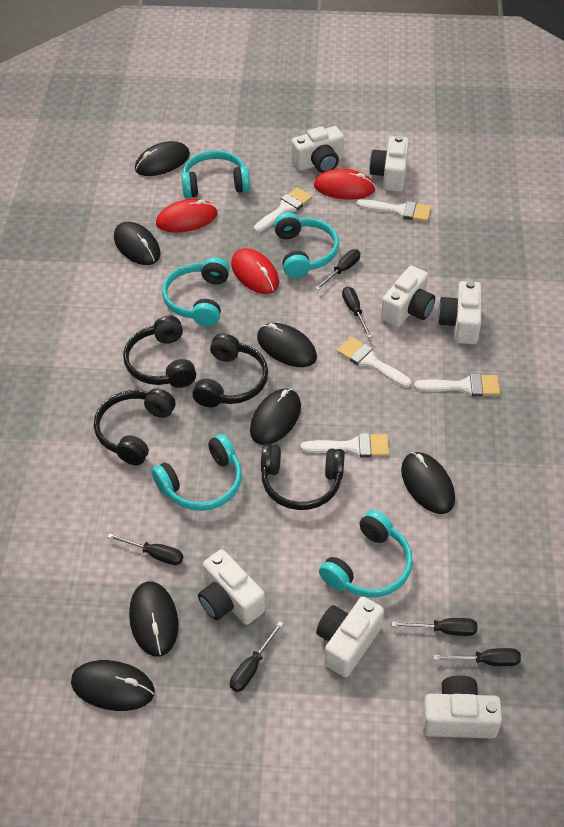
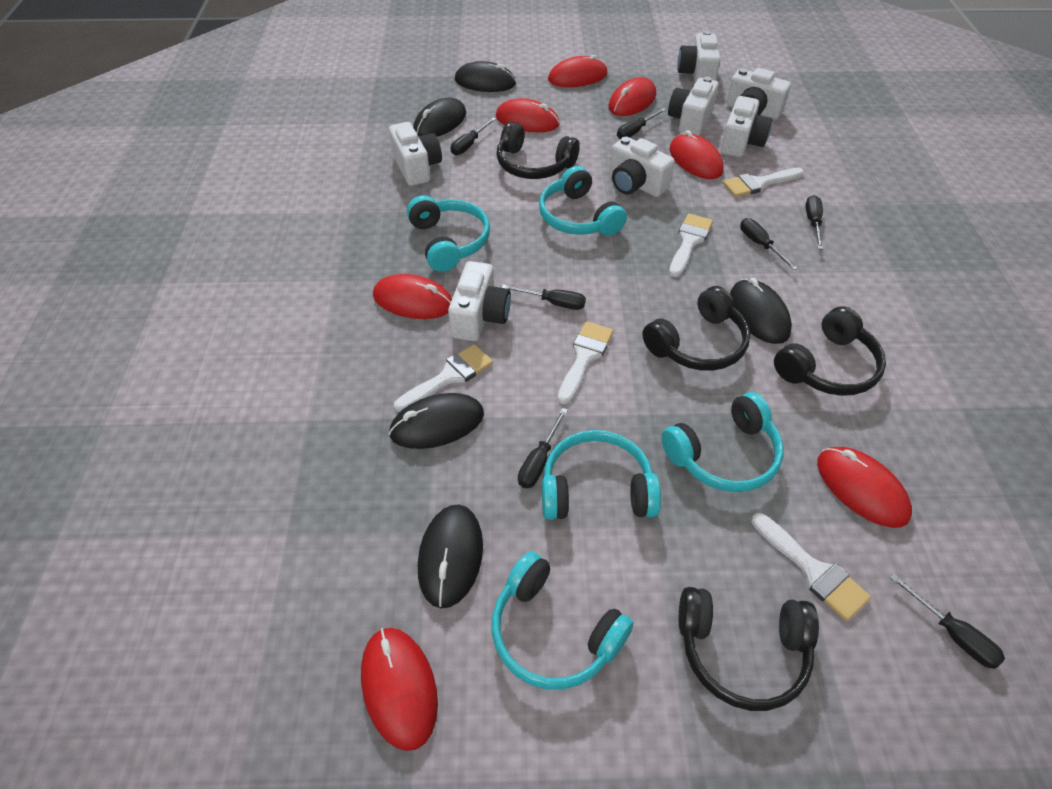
black mouse: [71,660,155,711] [114,222,161,265] [129,581,179,657] [135,141,190,176] [250,389,301,445] [257,323,317,367] [401,452,455,514] = 7 -> [389,393,484,449] [413,98,466,137] [418,505,483,608] [455,61,516,92] [730,278,792,344] = 5
black screwdriver: [108,533,183,565] [230,621,284,692] [315,249,360,290] [342,287,372,338] [392,618,477,636] [433,648,521,666] = 6 -> [451,118,496,155] [501,284,586,310] [518,408,568,488] [617,108,666,139] [740,218,798,270] [805,195,823,249] [889,573,1005,669] = 7
red mouse: [156,199,217,233] [231,248,279,294] [314,169,376,200] = 3 -> [361,628,438,751] [373,274,452,319] [496,98,560,132] [548,55,608,87] [609,77,656,116] [670,130,724,179] [817,447,912,528] = 7

